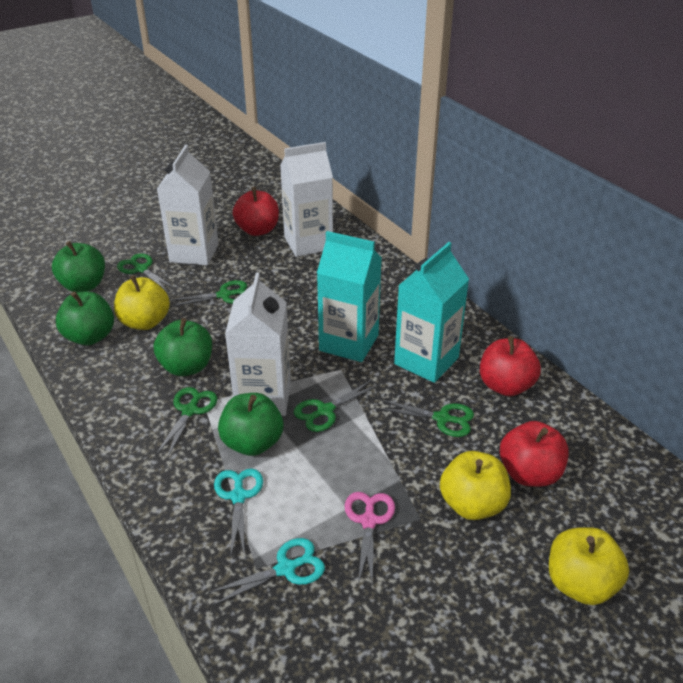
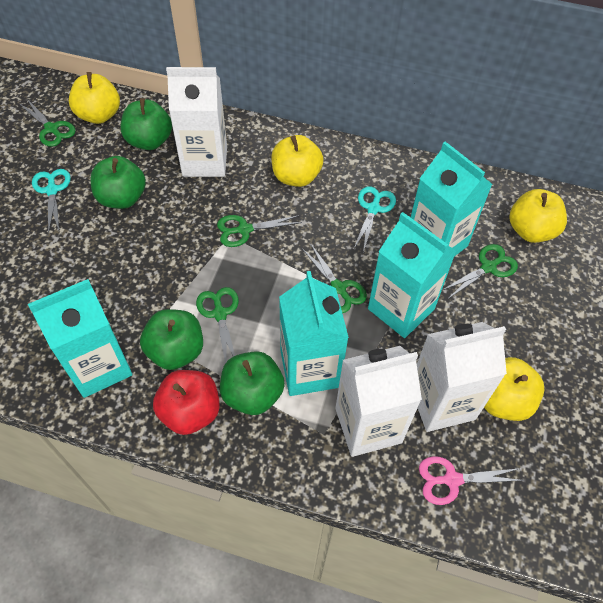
red apple: [233,187,279,236] [480,336,541,396] [500,421,569,487] = 3 -> [153,370,220,435] = 1
turquoise carton: [317,231,382,362] [394,242,469,383] = 2 -> [28,279,133,398] [279,271,349,396] [368,212,457,338] [411,141,492,256] = 4
yellow apple: [114,275,170,330] [440,451,511,520] [549,527,629,605] = 3 -> [69,72,120,124] [271,135,323,187] [484,357,545,421] [509,189,567,243] = 4

